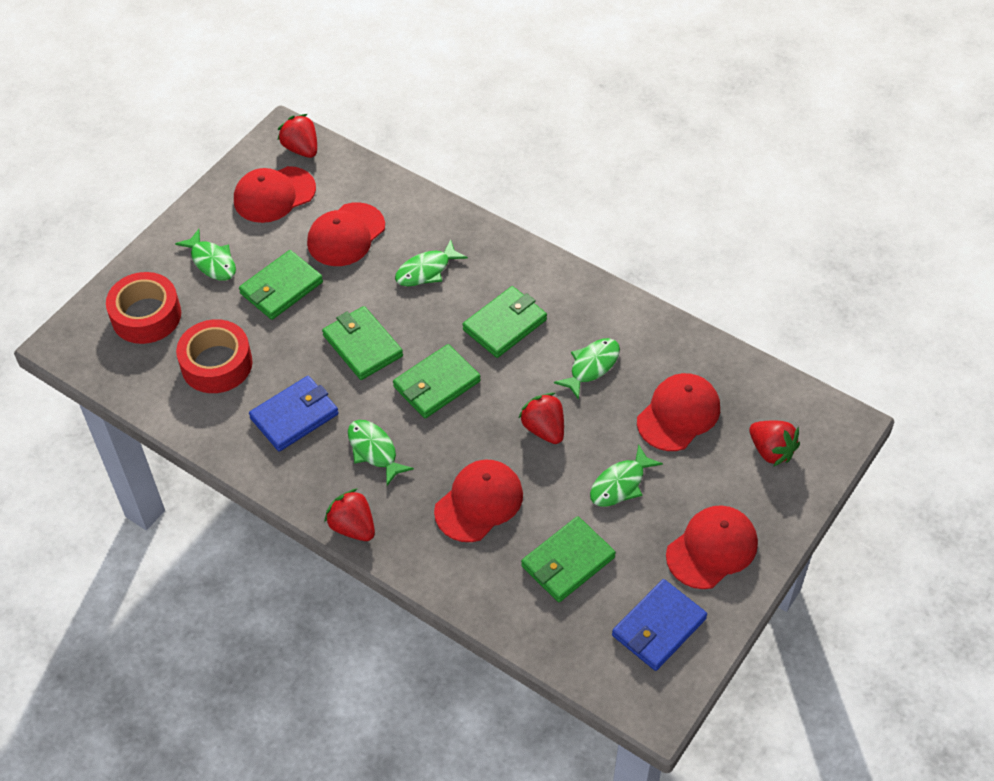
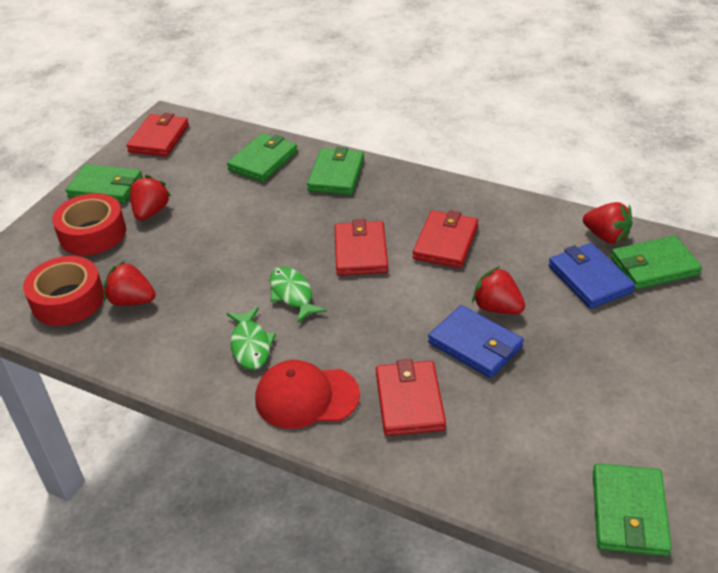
green fish: [175,229,236,281] [348,420,414,486] [395,239,468,286] [554,338,620,400] [590,444,663,507] = 5 -> [226,307,276,370] [270,266,327,323] = 2
red cap: [234,166,316,223] [307,202,385,266] [434,460,523,542] [637,373,720,451] [666,505,758,589] = 5 -> [255,360,360,429] = 1
red wallet: none = 0 -> [126,113,189,157] [334,219,388,276] [376,359,446,436] [413,210,478,268] = 4

